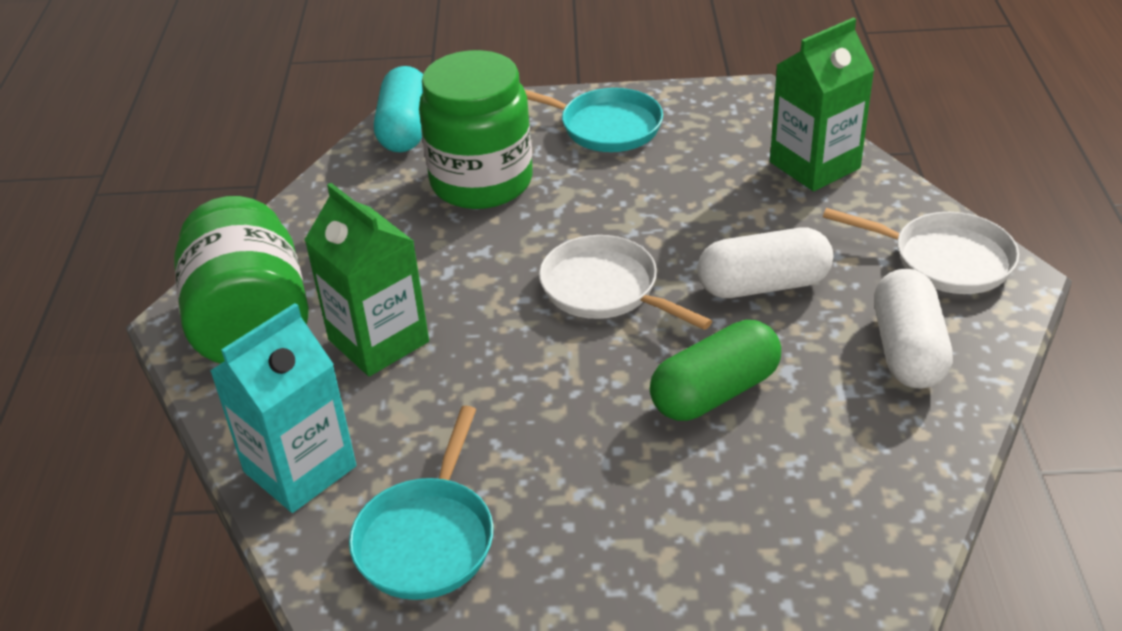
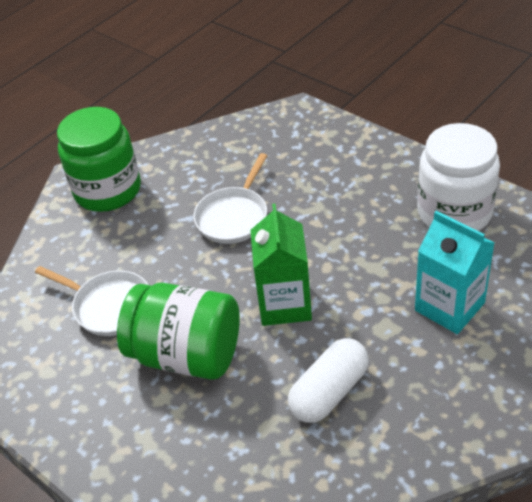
green capsule: [650,320,781,421] = 1 -> none = 0
green carton: [305,183,429,376] [770,18,874,191] = 2 -> [250,204,312,326] = 1
turquoise capsule: [374,66,423,152] = 1 -> none = 0
turquoise pan: [349,406,493,600] [525,88,663,152] = 2 -> none = 0
white capsule: [697,228,833,298] [874,269,953,388] = 2 -> [288,338,369,423] = 1
white jar: none = 0 -> [417,123,500,231] = 1

